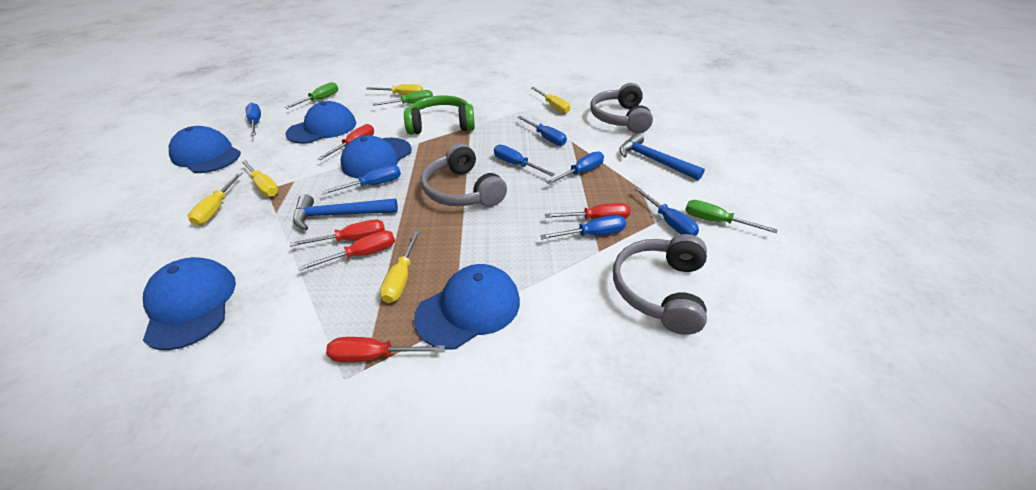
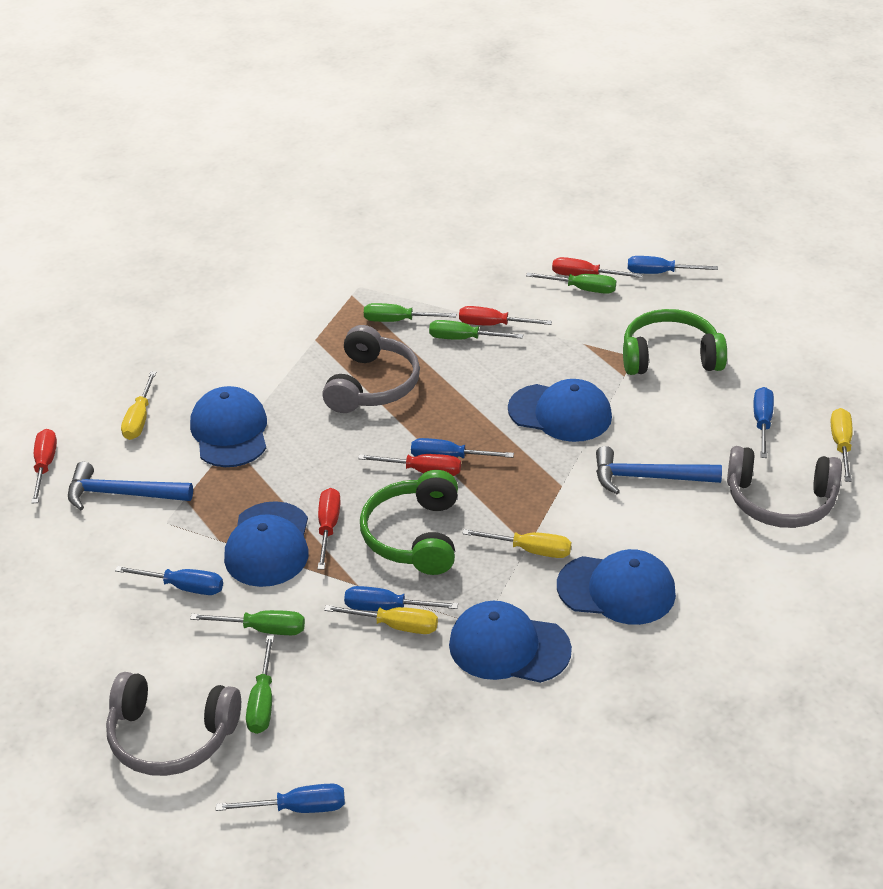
blue screwdriver: [246,103,261,136] [321,165,401,195] [494,145,555,176] [517,116,567,146] [540,215,626,239] [546,151,604,185] [634,187,699,236] = 7 -> [115,566,223,595] [216,784,345,813] [344,586,458,611] [411,438,514,459] [628,256,718,274] [754,387,774,458] = 6
green headphones: [404,95,475,135] = 1 -> [360,470,458,575] [623,309,727,375] = 2
green screwdriver: [285,82,338,109] [373,90,433,106] [685,200,777,233] = 3 -> [190,610,305,635] [246,635,274,734] [364,303,456,322] [429,320,523,340] [526,272,616,294] = 5
yellow screwdriver: [188,172,242,226] [241,160,279,197] [366,84,423,96] [380,230,421,303] [531,87,570,114] = 5 -> [121,371,157,440] [324,605,438,634] [462,529,571,558] [831,408,852,482] = 4

